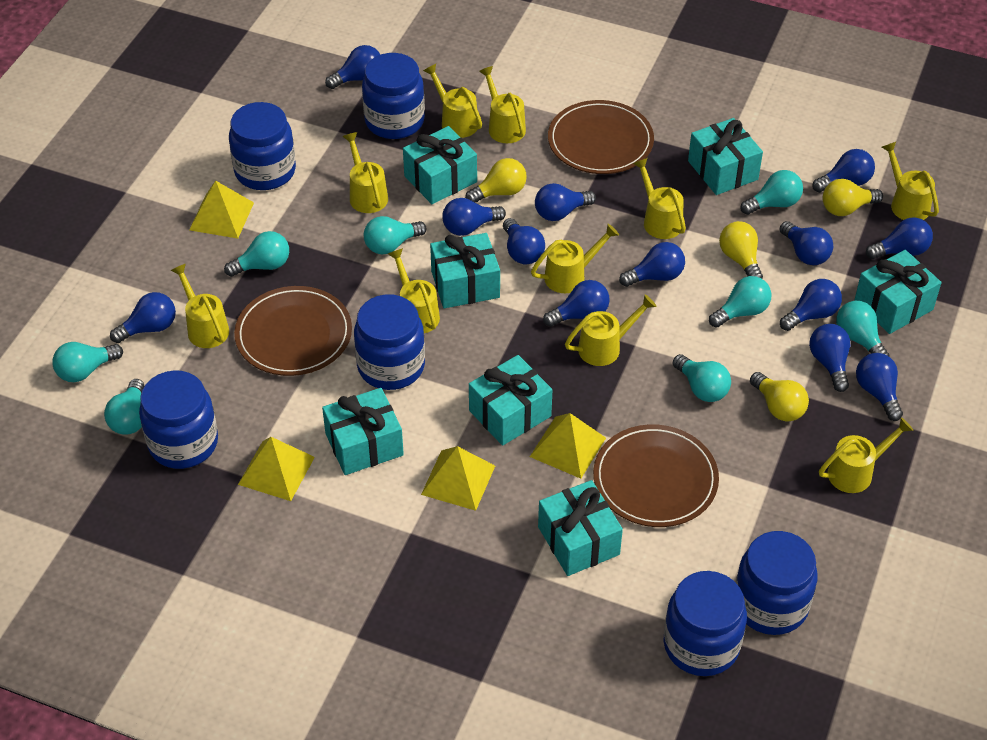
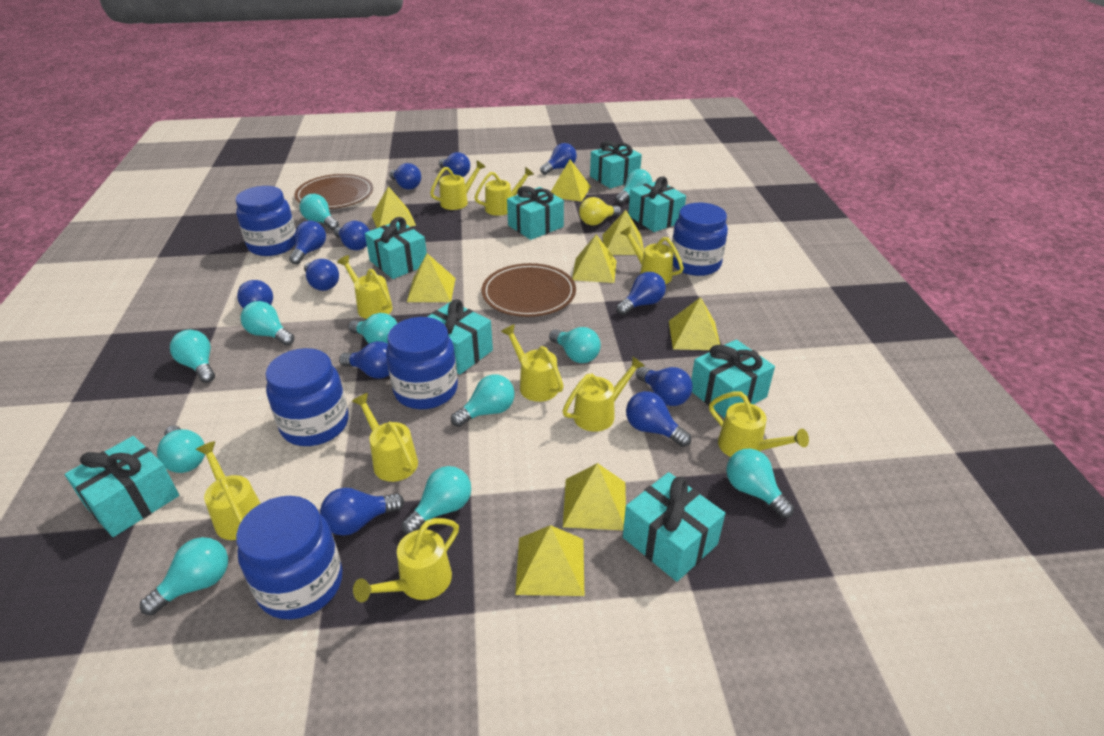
blue jar: [139,370,218,469] [229,102,296,190] [354,294,425,390] [362,53,425,139] [664,571,747,676] [736,531,818,635] = 6 -> [235,186,296,256] [236,496,343,620] [265,348,349,446] [386,317,458,409] [672,203,728,276] = 5
blue light bulb: [110,292,176,343] [325,45,381,89] [442,198,506,236] [503,218,545,264] [535,183,596,221] [543,280,610,327] [619,242,685,287] [779,221,833,265] [780,279,842,331] [809,324,850,392] [812,149,875,193] [856,353,903,421] [866,218,933,259] = 13 -> [237,280,273,308] [289,220,326,264] [304,259,339,291] [320,488,404,536] [334,221,370,250] [339,341,389,379] [389,163,421,190] [439,152,470,177] [540,143,577,175] [616,272,666,315] [626,391,691,447] [636,367,693,406] = 12
brown plate: [234,286,352,376] [548,100,654,174] [593,424,719,527] = 3 -> [294,174,373,209] [482,263,576,317] = 2
turquoise gift: [322,388,404,475] [403,126,477,204] [430,233,500,308] [469,355,552,446] [538,480,623,576] [688,118,763,195] [854,250,942,334] = 7 -> [65,436,179,537] [365,217,427,279] [428,299,493,374] [507,186,564,240] [590,141,642,189] [623,472,725,582] [628,177,686,232] [691,339,775,418] = 8
turquoise light bulb: [52,342,123,382] [104,379,144,435] [224,231,289,277] [364,216,427,255] [673,354,731,402] [709,276,771,328] [740,170,803,215] [836,301,890,356] = 8 -> [140,537,228,615] [157,425,205,473] [170,330,215,383] [240,301,294,346] [300,194,339,230] [348,313,397,343] [402,466,471,534] [451,374,515,427] [549,327,601,363] [616,169,652,204] [726,448,794,518] = 11
yellow light bulb: [465,158,527,202] [719,221,763,278] [750,372,809,421] [823,179,883,216] = 4 -> [579,197,621,225] = 1
yellow pyramid: [189,181,254,239] [238,437,315,501] [421,446,495,511] [530,413,606,479] = 4 -> [372,186,416,228] [407,253,456,302] [515,525,584,596] [551,159,591,202] [563,463,626,530] [572,235,616,283] [602,210,644,255] [669,297,720,350] = 8

